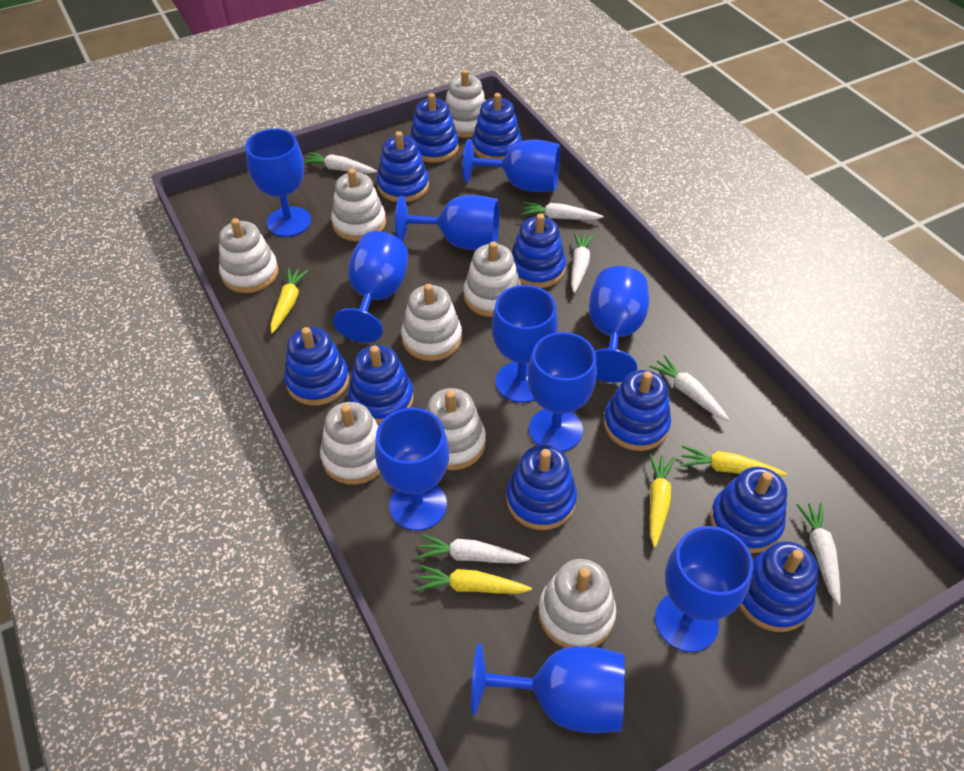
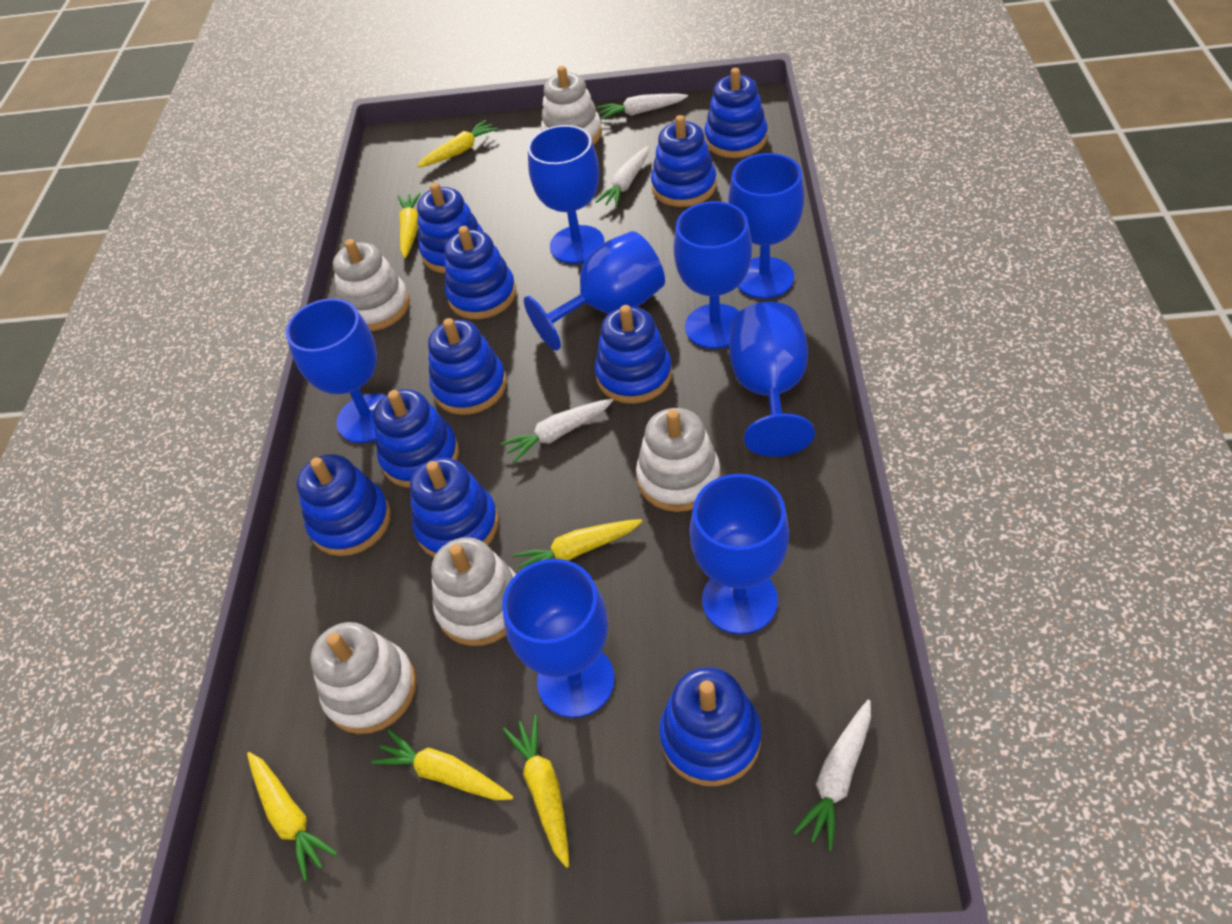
blue goblet: [245,129,311,237] [333,231,408,343] [375,408,449,531] [395,195,499,250] [463,139,560,192] [471,643,625,733] [492,285,558,403] [528,332,597,452] [589,266,649,383] [655,526,753,652] = 10 -> [286,298,386,443] [502,559,615,718] [524,231,665,351] [528,125,605,264] [674,201,752,349] [690,474,789,634] [728,153,804,299] [729,302,815,457] = 8
white carrot: [304,152,377,174] [417,534,530,563] [521,202,603,220] [571,232,594,293] [649,355,730,421] [796,503,840,605] = 6 -> [501,399,613,463] [596,146,649,207] [597,94,688,120] [793,700,871,851] = 4
white stacking toy: [219,218,279,293] [320,402,381,485] [331,169,386,241] [401,284,462,361] [426,388,486,470] [445,70,486,138] [464,241,521,317] [538,559,616,648] = 8 -> [310,622,416,734] [333,239,410,331] [431,537,516,646] [541,66,602,145] [636,408,721,512] = 5
yellow carrot: [270,268,308,333] [416,565,532,594] [649,454,675,548] [680,445,787,476] = 4 -> [247,752,338,881] [371,730,513,800] [398,192,421,258] [417,120,498,168] [502,715,569,868] [513,519,642,569] = 6

